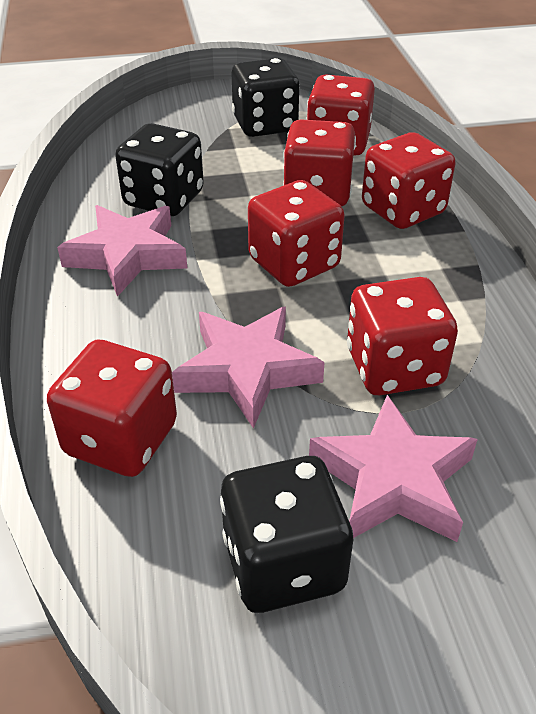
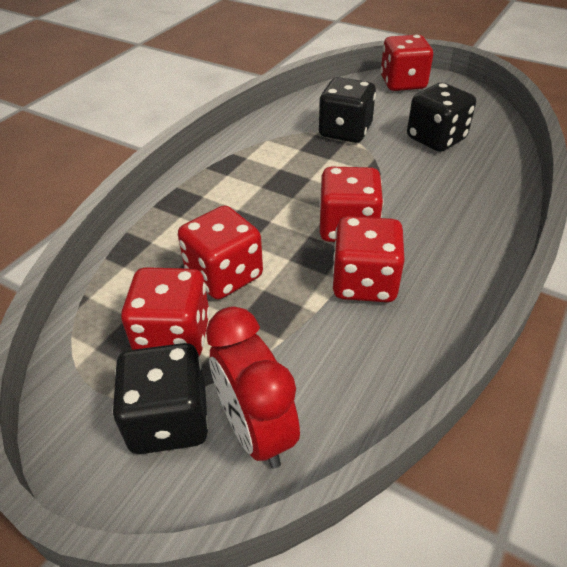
pink star: [57,205,187,297] [172,306,325,429] [309,395,478,542] = 3 -> none = 0
red clock: none = 0 -> [206,306,300,468] = 1
red dice: [47,340,177,477] [248,180,345,287] [283,119,356,206] [306,75,375,156] [347,277,458,395] [362,132,455,229] = 6 -> [121,267,210,356] [178,206,263,299] [319,167,384,242] [332,216,405,302] [380,35,433,91] = 5

